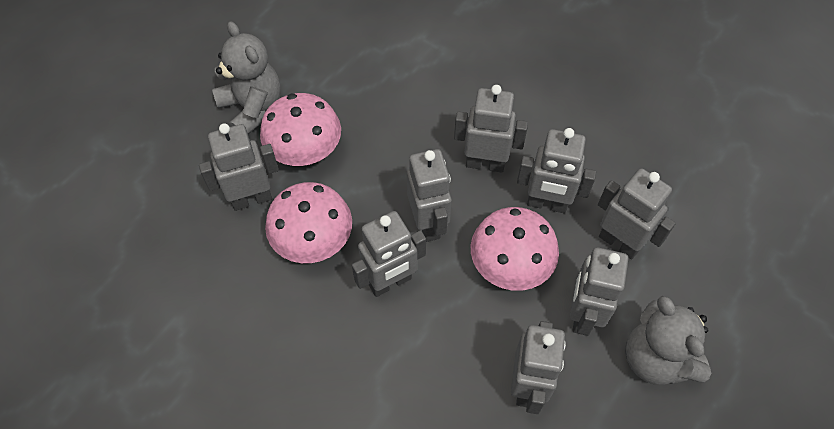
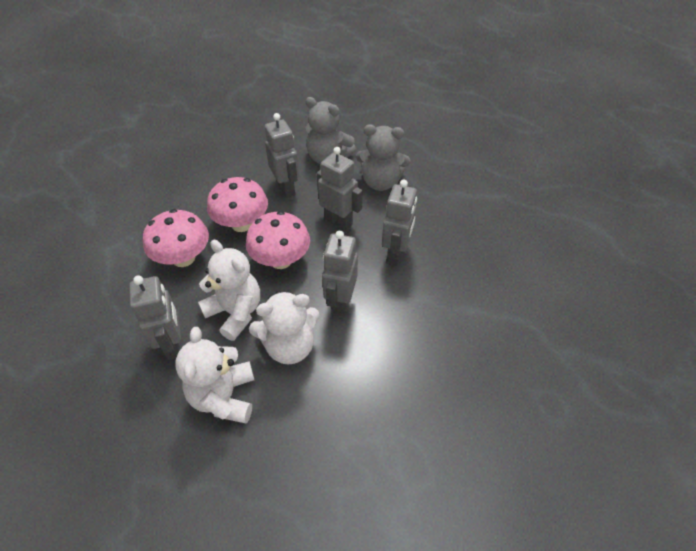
grey robot: [199,123,279,211] [352,211,426,297] [407,149,452,242] [454,85,528,173] [511,321,566,414] [517,128,596,213] [570,247,628,336] [598,168,676,259] = 8 -> [129,275,181,360] [265,113,299,198] [317,147,363,231] [322,230,358,316] [382,179,417,266] = 5
white teddy bear: none = 0 -> [175,327,254,424] [198,240,260,341] [249,291,320,365] = 3

